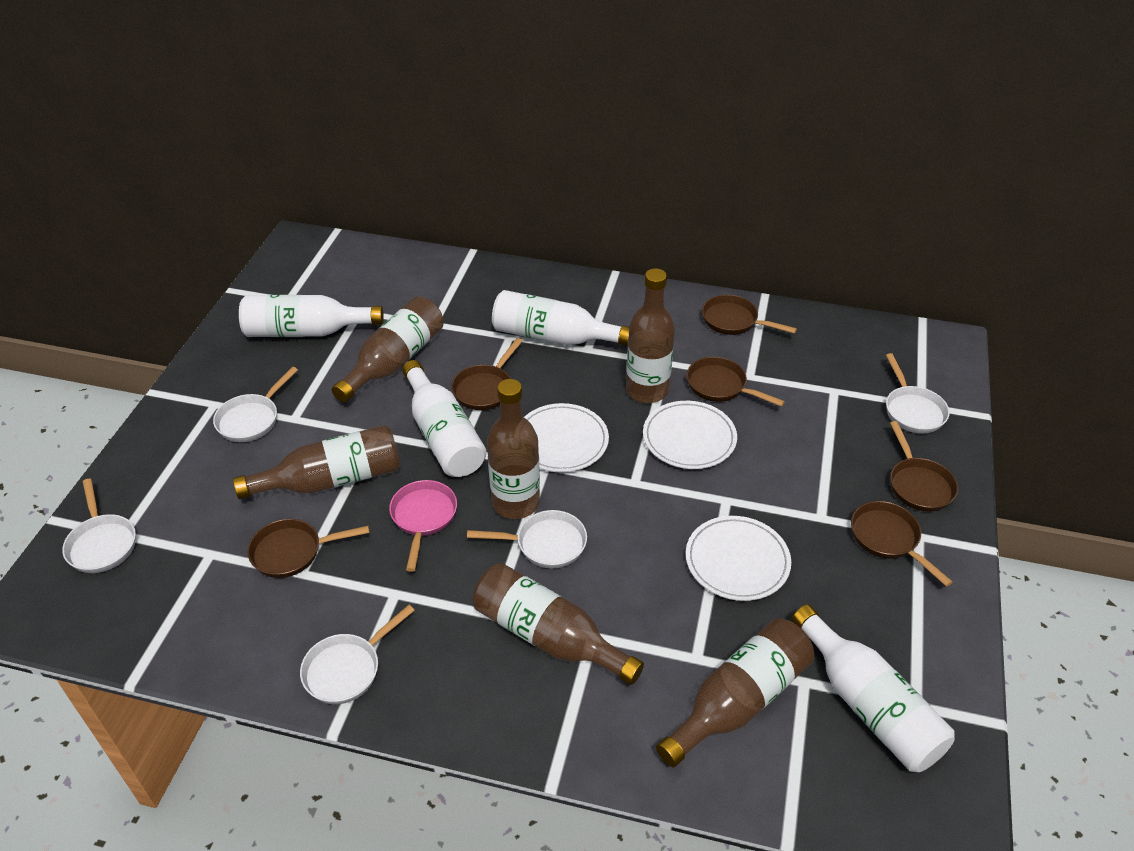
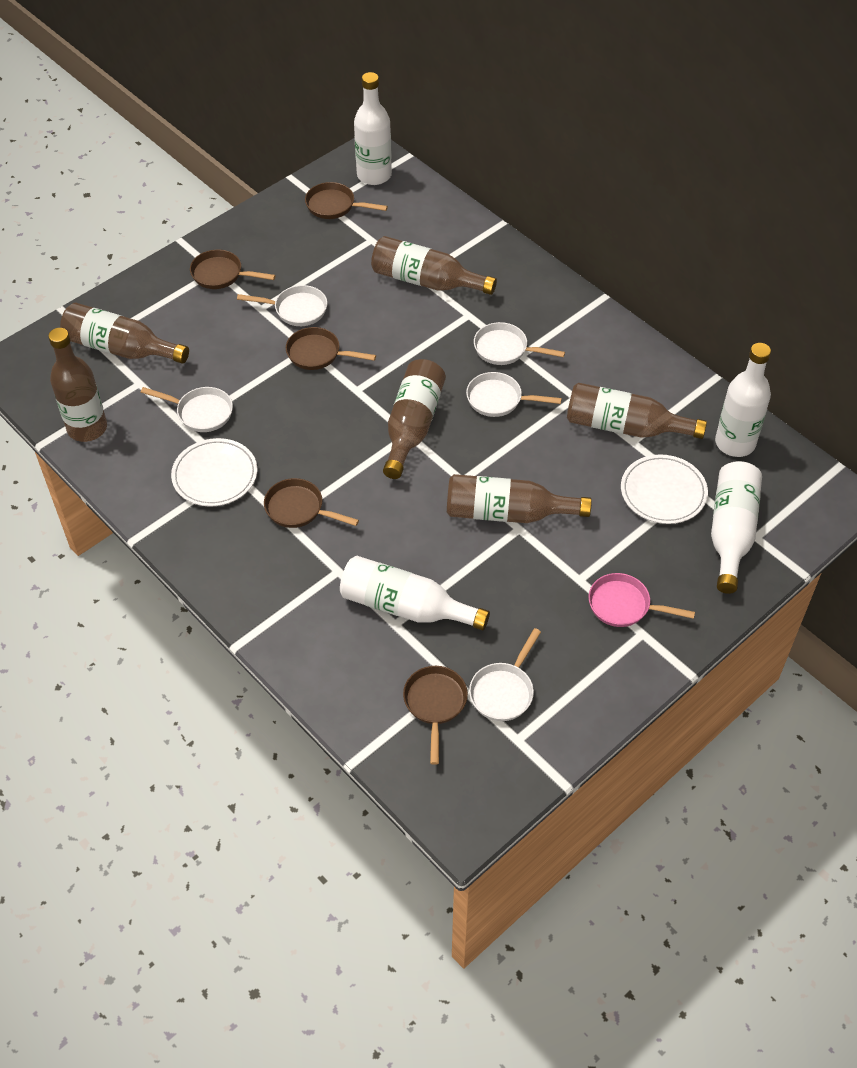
brown pan: [248,519,369,578] [451,338,522,410] [686,357,785,407] [702,295,797,335] [851,501,953,587] [890,421,958,512] = 6 -> [190,250,276,289] [264,478,359,528] [286,327,376,370] [305,182,388,219] [403,666,468,765] = 5
white plate: [524,403,609,472] [643,401,737,469] [686,516,791,601] = 3 -> [171,438,257,507] [621,454,708,524] = 2

